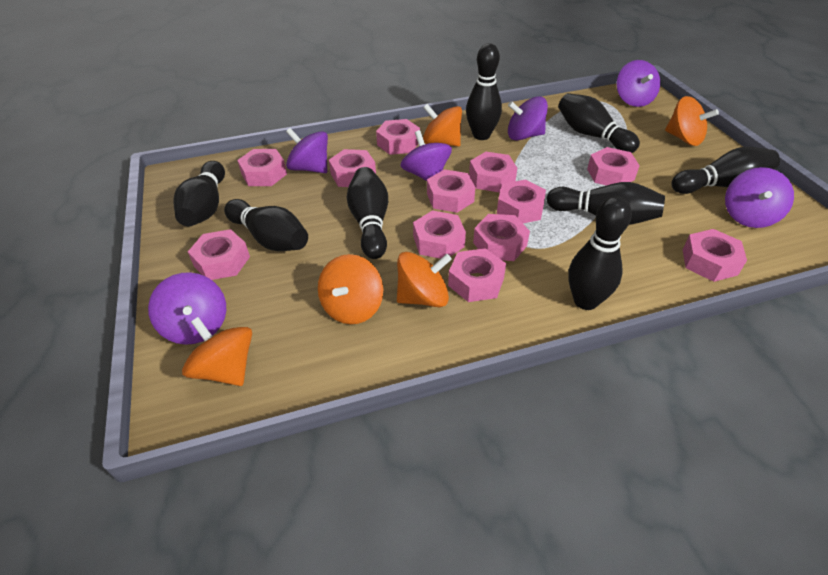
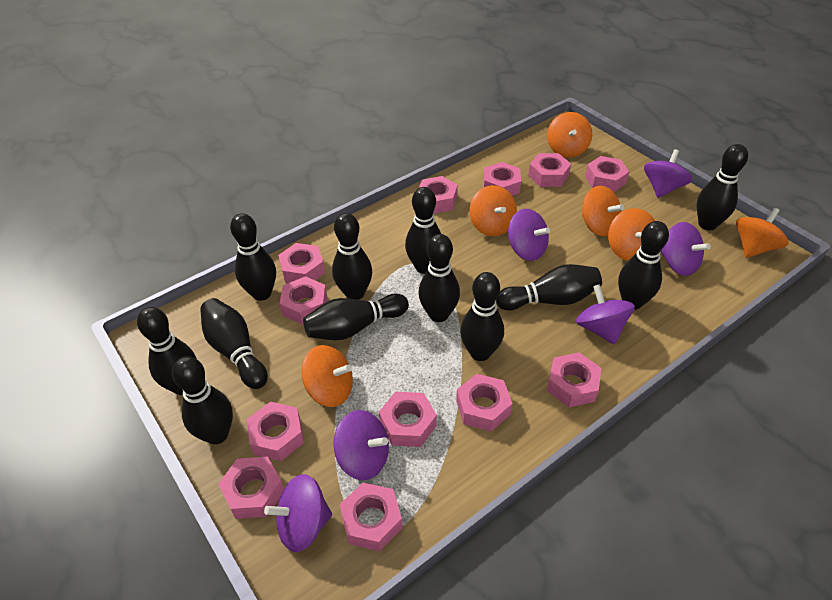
black bowling pin: [173,161,225,227] [224,199,308,251] [347,167,388,259] [466,43,502,140] [547,182,665,225] [558,93,640,153] [568,196,632,310] [671,147,780,194] = 8 -> [137,307,197,395] [172,356,233,444] [200,298,268,389] [230,213,276,301] [303,294,409,340] [332,213,372,300] [405,187,441,274] [419,234,460,322] [460,272,504,361] [496,264,602,311] [618,221,669,310] [697,144,748,230] = 12
orange spinning top: [182,317,252,386] [318,254,383,324] [397,252,452,307] [423,104,462,147] [665,96,719,146] = 5 -> [301,345,353,407] [470,185,517,236] [547,112,592,158] [582,186,624,236] [608,208,655,261] [736,208,789,258] = 6

